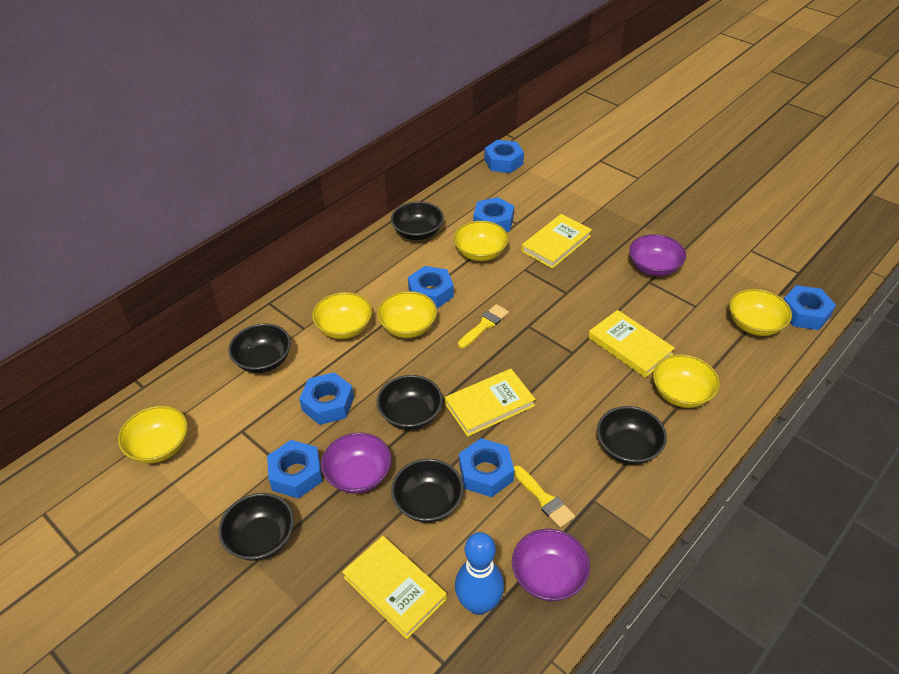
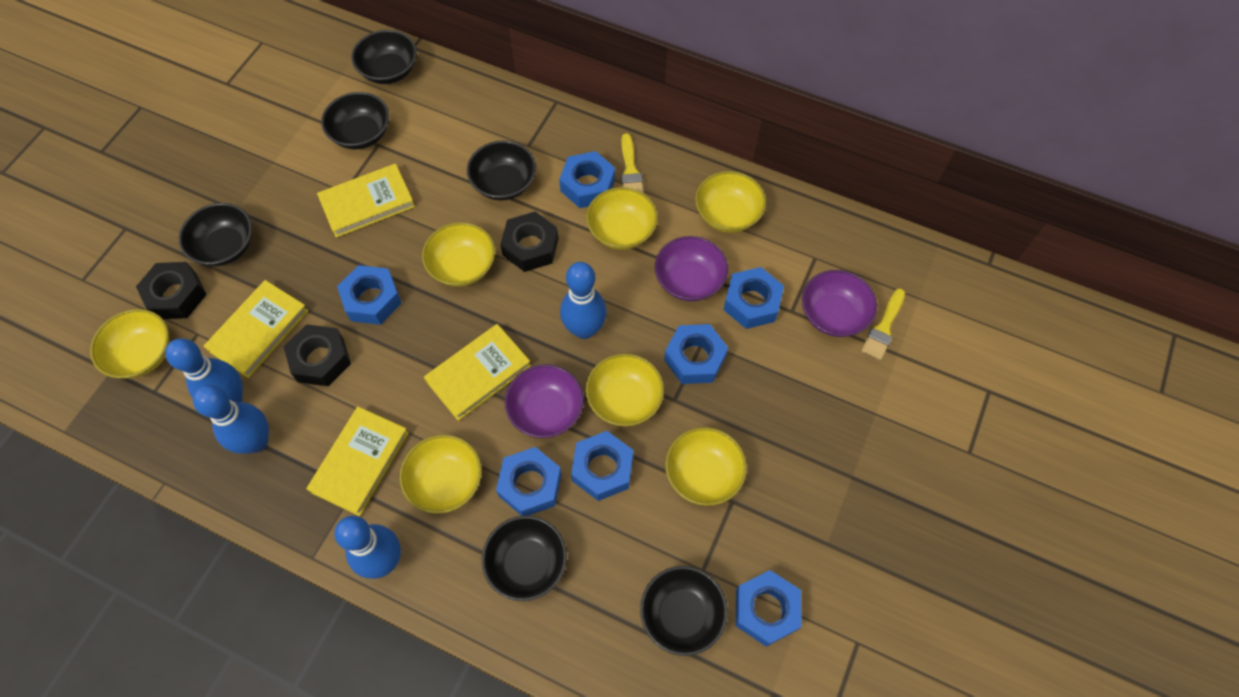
black nut: none = 0 -> [136,262,207,319] [284,324,351,386] [500,211,559,272] = 3
blue bowling pin: [455,532,504,615] = 1 -> [165,338,243,402] [193,384,269,454] [334,516,401,579] [560,262,607,339] = 4
yellow bowl: [118,406,188,463] [312,292,372,339] [377,291,437,338] [454,221,508,261] [653,354,720,408] [729,289,792,336] = 6 -> [90,309,169,379] [399,435,482,514] [422,222,495,287] [586,187,658,250] [586,354,664,426] [665,427,747,506] [695,171,766,233] = 7

